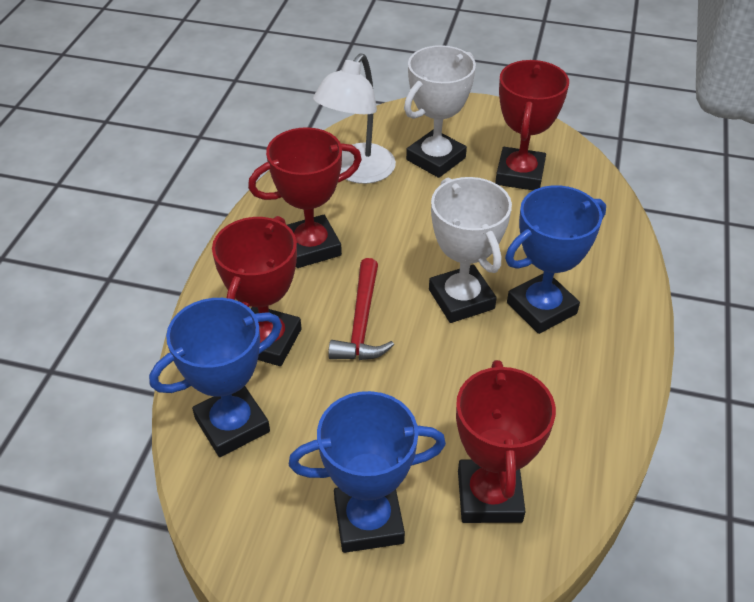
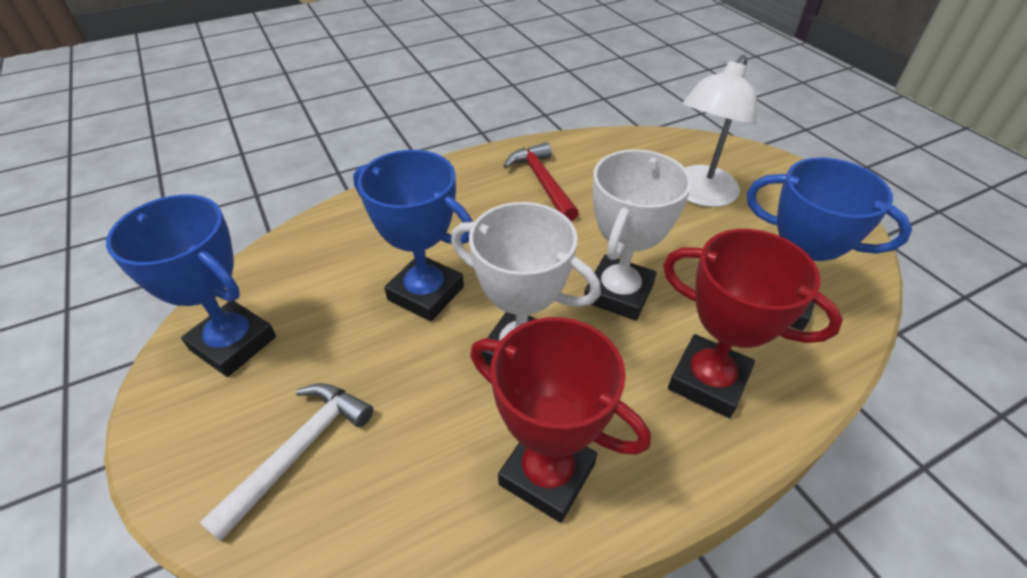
red trophy: [212,216,302,366] [248,127,362,268] [456,360,556,523] [495,60,569,190] = 4 -> [470,317,651,523] [663,229,843,418] = 2
white hammer: none = 0 -> [199,383,373,542] = 1

